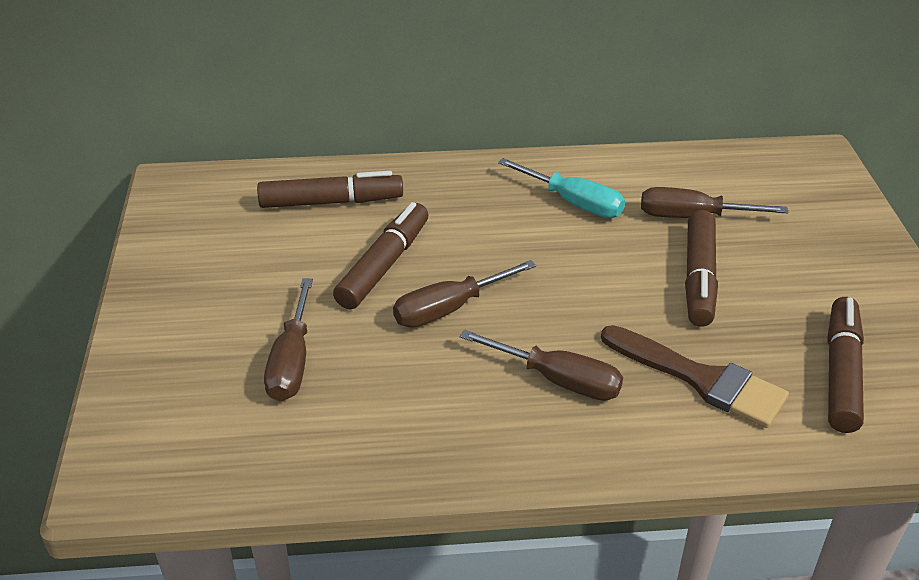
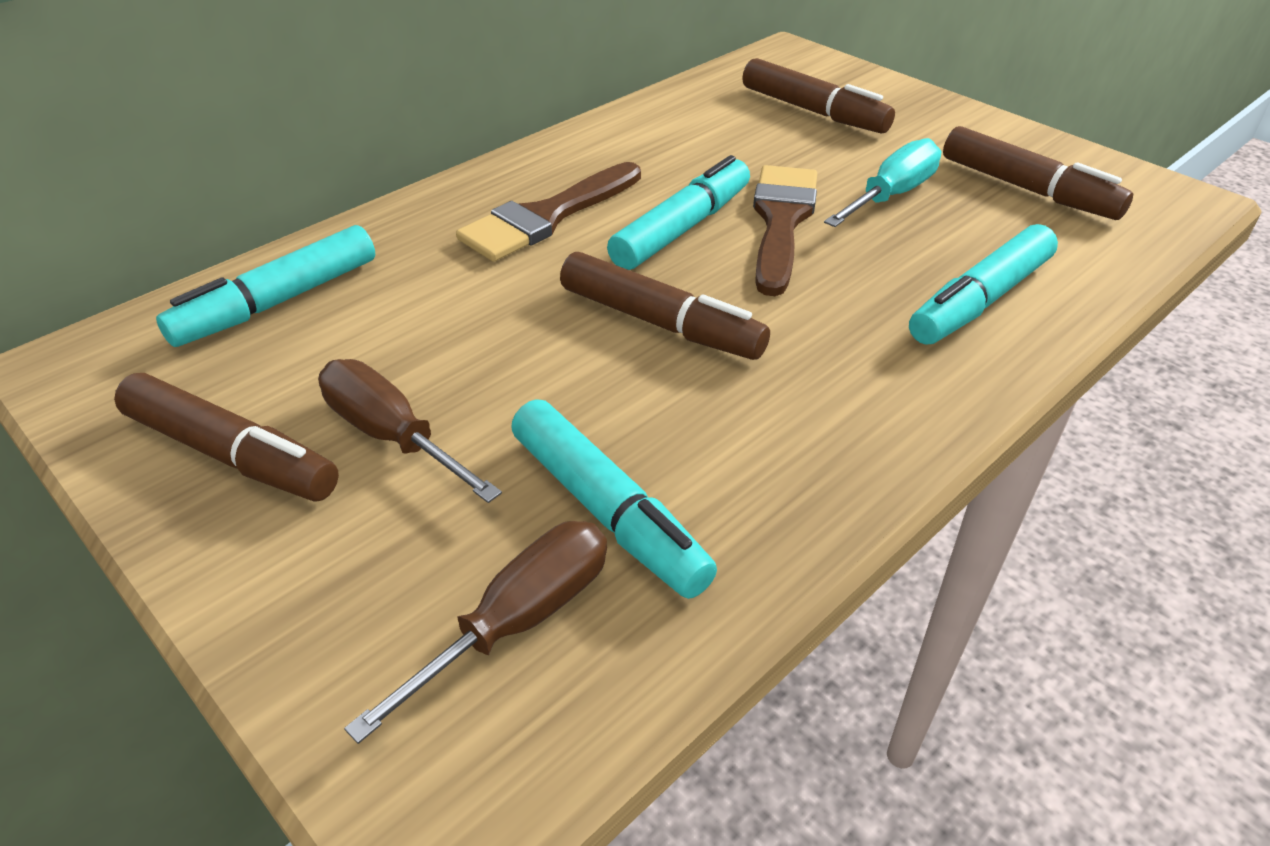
brown brush: [601,325,789,428] = 1 -> [456,162,641,262] [753,165,817,296] = 2
brown screwdriver: [264,278,313,401] [393,260,536,328] [460,330,623,401] [641,187,788,218] = 4 -> [318,359,502,503] [344,521,607,744] = 2
turquoise marker: none = 0 -> [156,225,375,347] [511,399,717,599] [607,155,750,270] [909,224,1058,345] = 4

